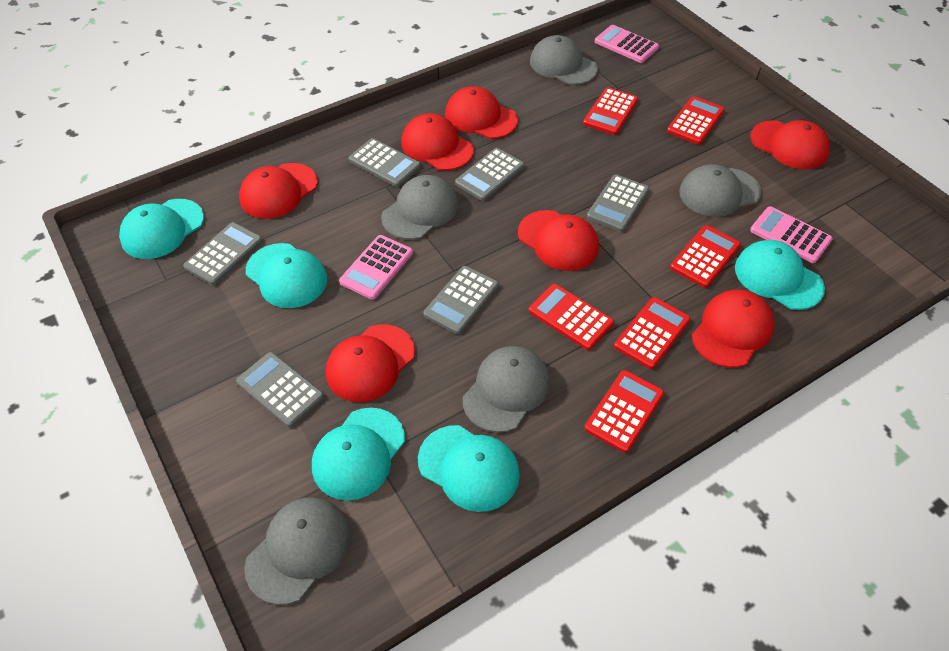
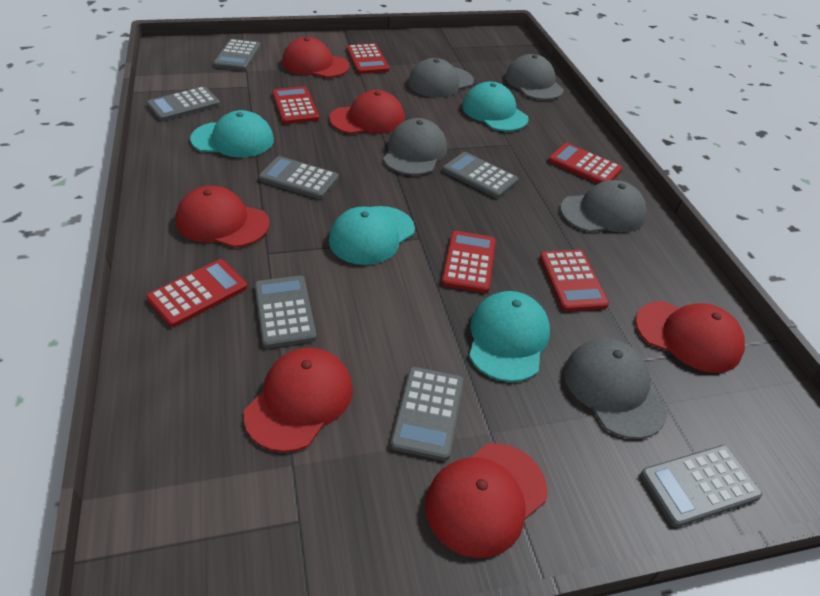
grey calculator: [183,222,262,285] [236,352,324,427] [349,138,421,187] [423,266,499,334] [455,148,524,201] [587,174,649,232] = 6 -> [147,86,220,121] [213,39,261,71] [254,276,317,348] [259,156,339,199] [390,367,464,461] [442,152,519,198] [641,445,762,527] = 7
pink calculator: [339,235,413,300] [595,25,659,63] [750,206,833,263] = 3 -> none = 0
red cap: [239,163,318,219] [326,324,415,402] [401,113,474,171] [445,86,518,139] [518,210,599,271] [692,290,775,368] [750,120,830,169] = 7 -> [176,186,270,248] [244,348,353,452] [282,37,349,78] [329,90,405,134] [425,443,547,558] [635,301,745,373] = 6
turquoise cap: [119,199,204,259] [246,243,327,308] [312,407,405,501] [418,425,520,512] [735,240,825,310] = 5 -> [190,110,274,158] [329,206,415,265] [463,82,529,131] [469,291,550,382] = 4

